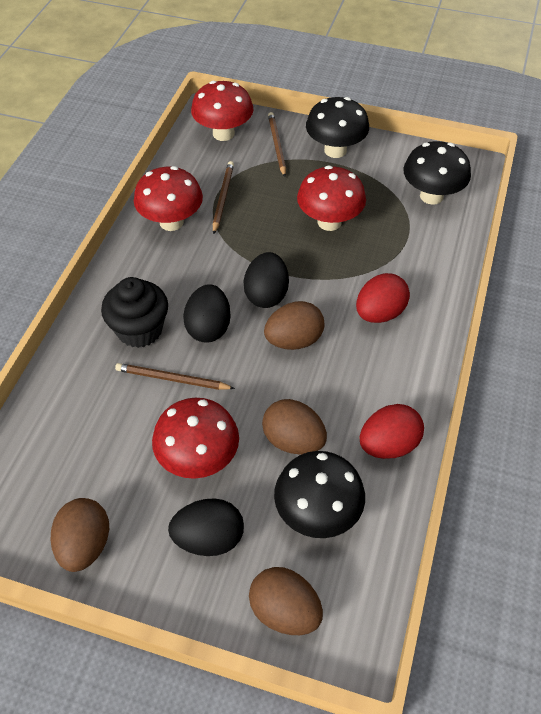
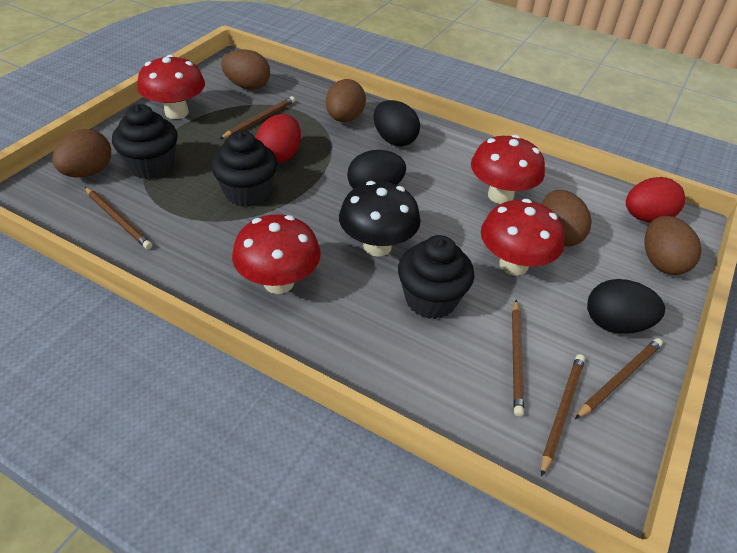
black cupcake: [101,277,168,348] = 1 -> [112,104,178,179] [211,130,277,207] [398,235,474,319] = 3
black mushroom: [274,451,365,538] [306,97,369,158] [403,141,471,205] = 3 -> [339,181,421,257] = 1
brown egg: [50,498,109,572] [249,567,323,635] [262,399,327,455] [264,301,324,350] = 4 -> [52,129,111,178] [221,49,270,90] [326,79,366,122] [542,190,592,246] [644,216,702,275] = 5
brown pencil: [115,363,235,390] [213,161,234,234] [268,112,286,177] = 3 -> [85,187,152,249] [220,96,295,139] [512,300,524,416] [541,354,585,477] [575,338,663,419] = 5

